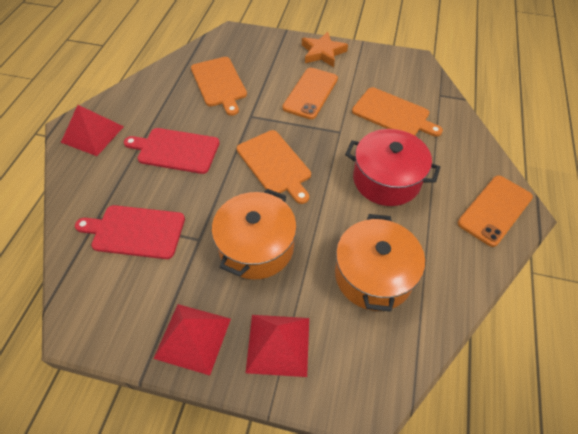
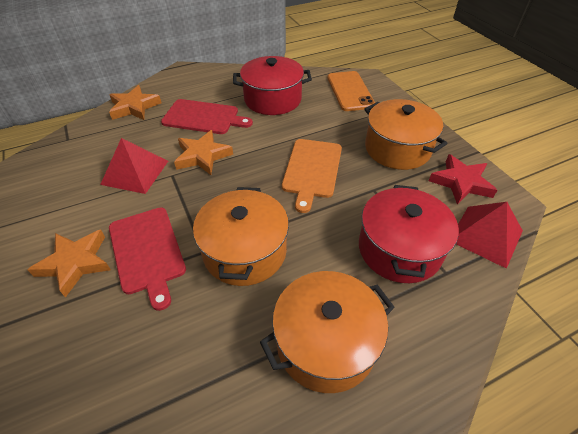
orange cutting board: [191,57,247,116] [237,130,311,204] [352,87,443,137] = 3 -> [282,139,342,213] = 1
orange phone: [282,68,338,119] [458,175,533,247] = 2 -> [327,71,375,111] = 1
orange pot: [212,189,297,280] [335,214,425,312] = 2 -> [193,187,289,286] [260,271,395,393] [364,99,448,170] = 3
orange star: [302,31,348,67] = 1 -> [27,230,111,298] [109,85,161,120] [174,130,233,175] = 3
red pot: [345,129,440,206] = 1 -> [233,56,312,115] [359,185,459,283] = 2
red pyramid: [61,105,124,156] [153,304,231,375] [246,315,309,377] = 3 -> [100,138,168,194] [456,202,523,269] = 2
red star: none = 0 -> [429,154,497,205] = 1

